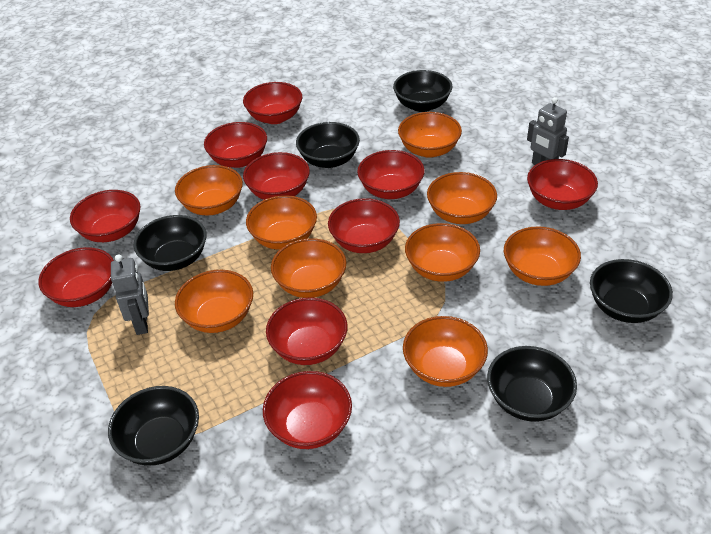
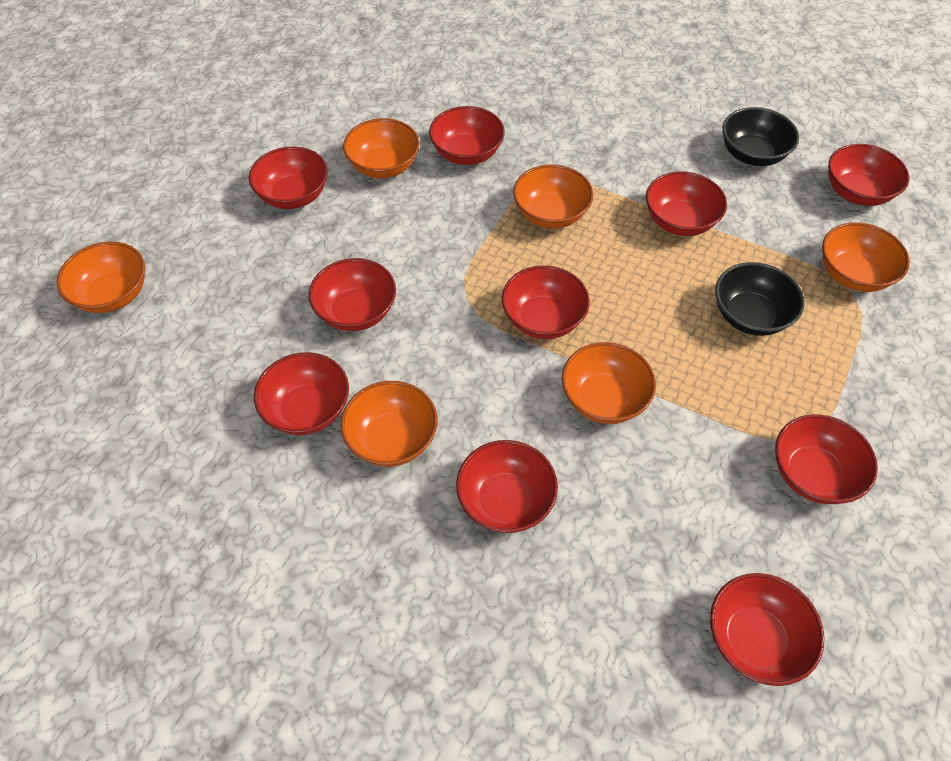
black bowl: [108,386,199,466] [134,215,207,271] [296,122,360,168] [393,70,453,112] [487,346,577,422] [590,259,673,323] = 6 -> [715,262,805,336] [722,107,799,166] = 2
grey robot: [111,254,149,335] [527,97,569,165] = 2 -> none = 0
orange bowl: [175,165,243,216] [175,270,253,333] [246,195,317,250] [271,238,346,298] [398,112,462,158] [403,316,488,387] [405,223,480,282] [427,172,497,224] [504,226,581,286] = 9 -> [56,242,145,313] [340,381,438,467] [343,118,420,178] [513,164,593,229] [562,342,656,424] [822,222,910,292] = 6

